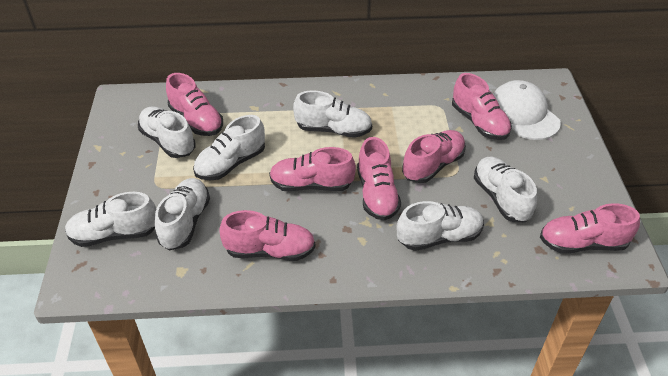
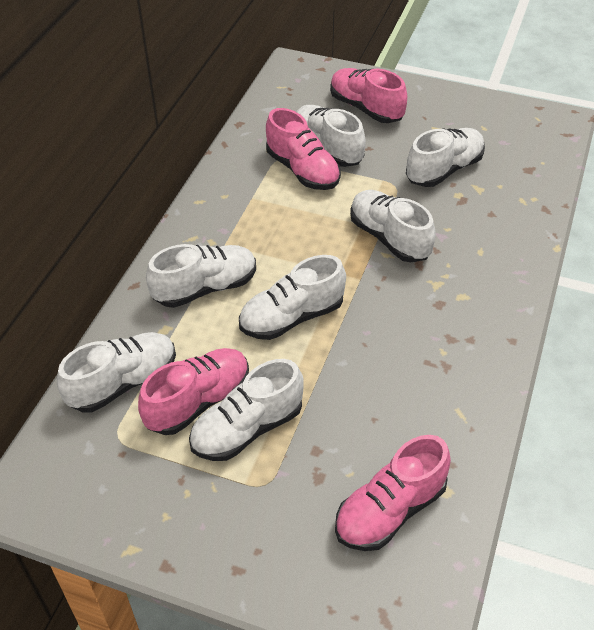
pink shoe: [166,73,223,136] [219,210,315,261] [269,147,356,192] [357,137,401,220] [402,130,466,183] [452,73,512,140] [540,203,640,254] = 7 -> [138,348,249,435] [266,108,341,190] [330,68,407,123] [335,435,451,551] = 4
white cap: [493,80,561,140] = 1 -> none = 0

